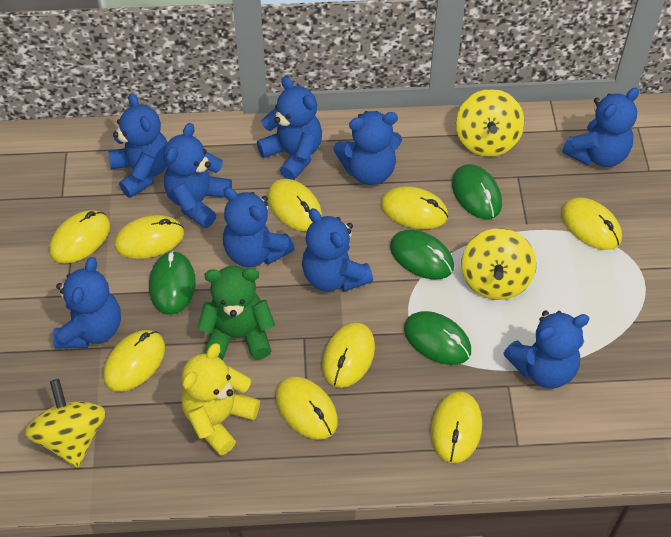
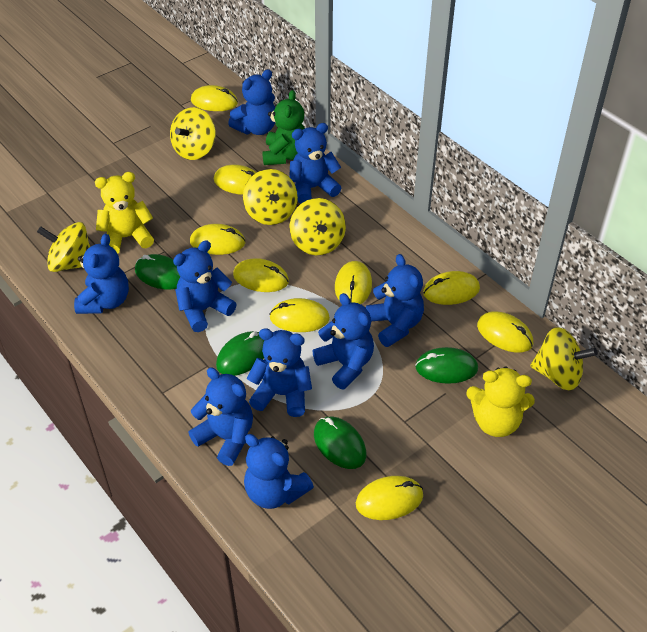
yellow spinning top: [25,379,106,468] [456,89,524,157] [461,228,536,300] = 3 -> [37,222,90,272] [170,107,216,160] [243,169,298,225] [289,198,346,255] [530,327,598,391] = 5
yellow teddy bear: [181,343,260,455] = 1 -> [95,172,154,254] [466,367,535,437] = 2

